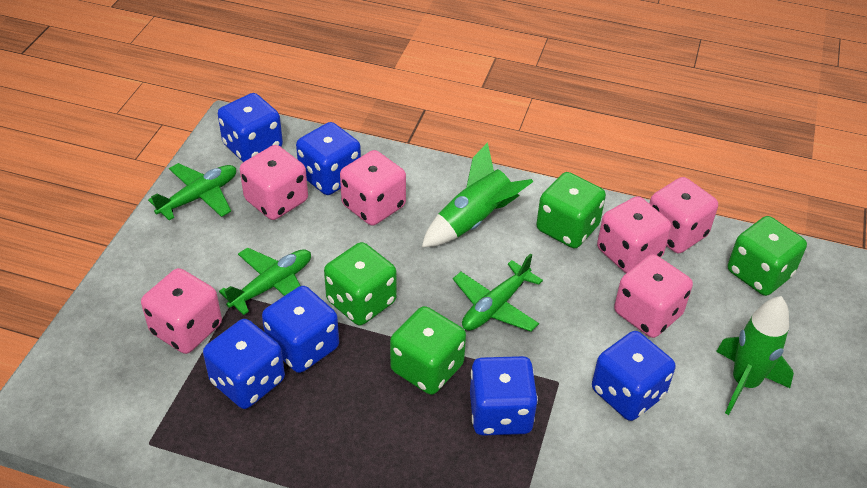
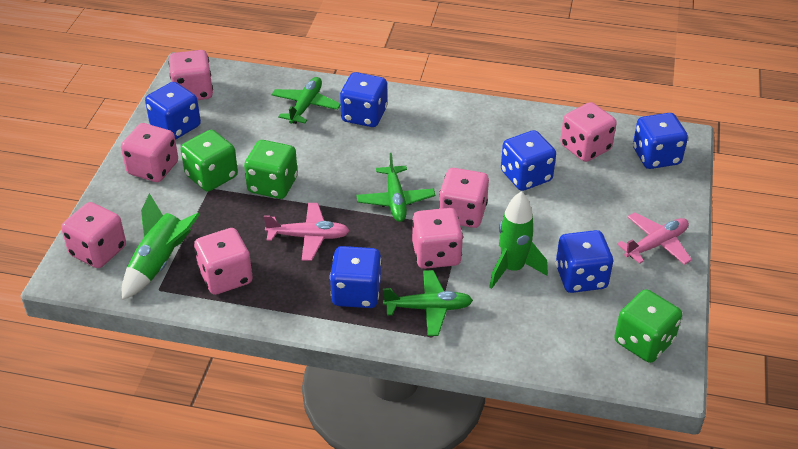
green dice: [324,242,397,325] [390,306,466,395] [536,172,606,248] [728,216,807,296] = 4 -> [181,130,238,192] [244,140,298,199] [614,289,682,363] = 3
pink dice: [141,268,222,354] [240,145,308,220] [340,150,406,226] [597,196,671,273] [614,254,693,338] [649,177,718,253] = 6 -> [61,202,126,268] [121,123,178,182] [169,50,213,100] [194,228,253,295] [412,208,463,269] [439,168,489,228] [560,102,617,162] = 7
pink plane: none = 0 -> [264,203,350,261] [617,212,692,265] = 2

